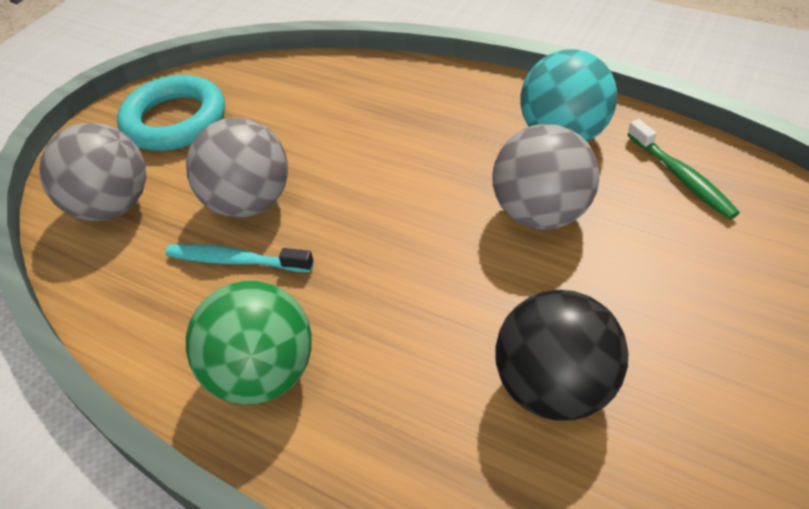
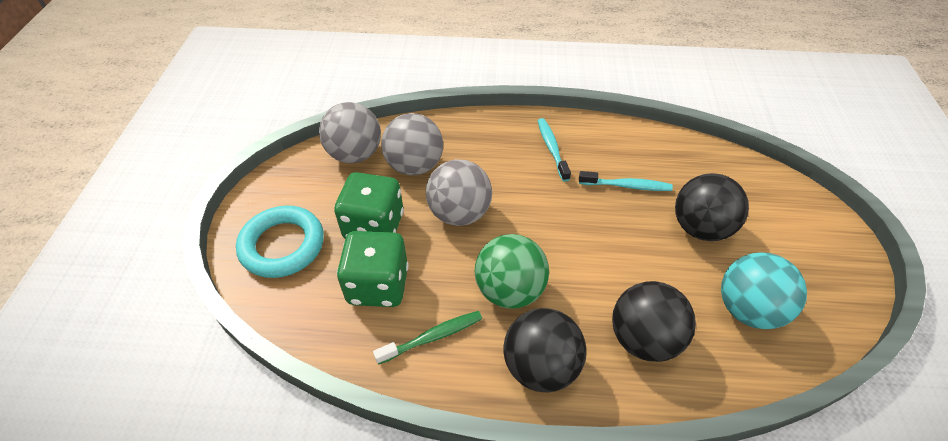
black ball: [495,290,628,421] = 1 -> [504,308,587,393] [612,281,696,362] [675,173,749,241] = 3
green dice: none = 0 -> [334,172,404,239] [337,231,409,307] = 2
turquoise toothbrush: [166,244,314,272] = 1 -> [538,118,571,182] [579,171,673,191] = 2

